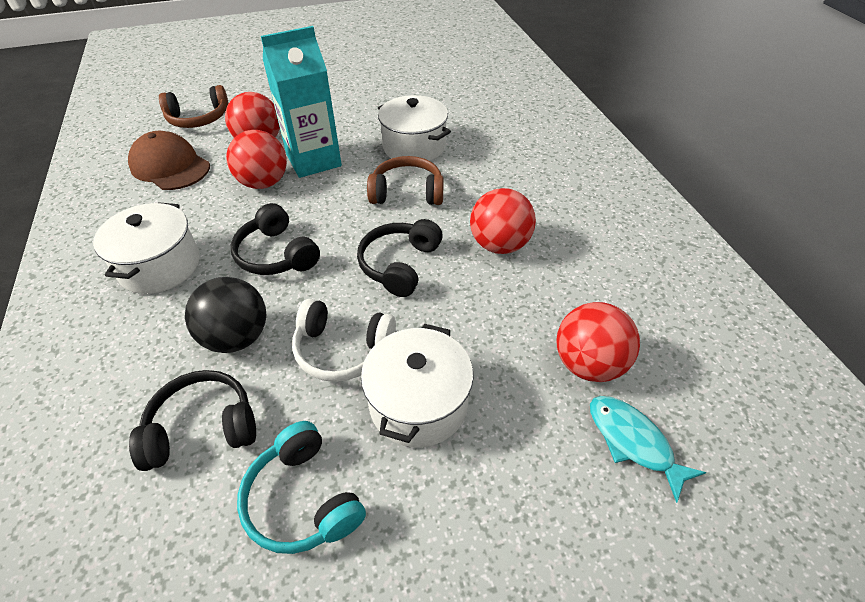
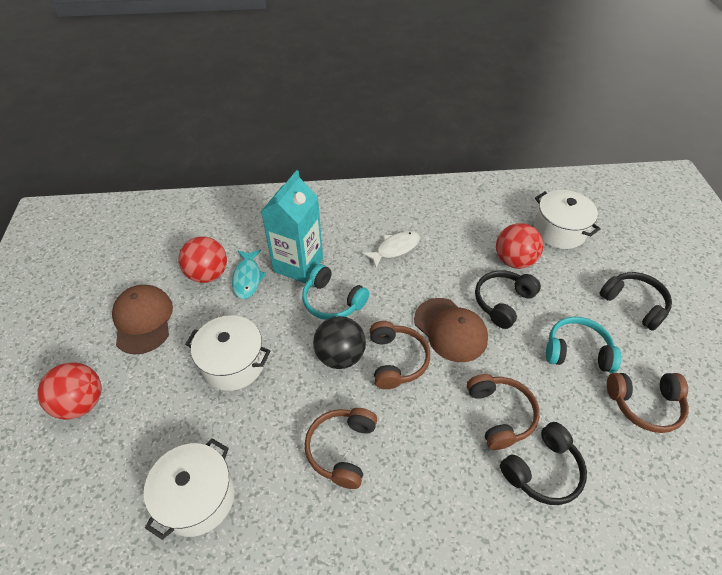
brown cap: [128,131,210,190] = 1 -> [112,285,173,355] [414,298,488,362] = 2
brown headphones: [159,85,229,128] [367,156,444,205] = 2 -> [305,408,377,489] [369,321,430,389] [467,374,540,450] [607,373,689,433] = 4
red ball: [225,92,280,138] [226,130,287,189] [470,188,536,254] [556,302,640,382] = 4 -> [37,362,102,419] [178,236,227,283] [496,223,543,269] = 3
turquoise headphones: [237,421,366,554] = 1 -> [302,264,369,320] [546,317,621,373] = 2
white fish: none = 0 -> [362,231,420,267] = 1
white headphones: [292,299,396,382] = 1 -> none = 0

